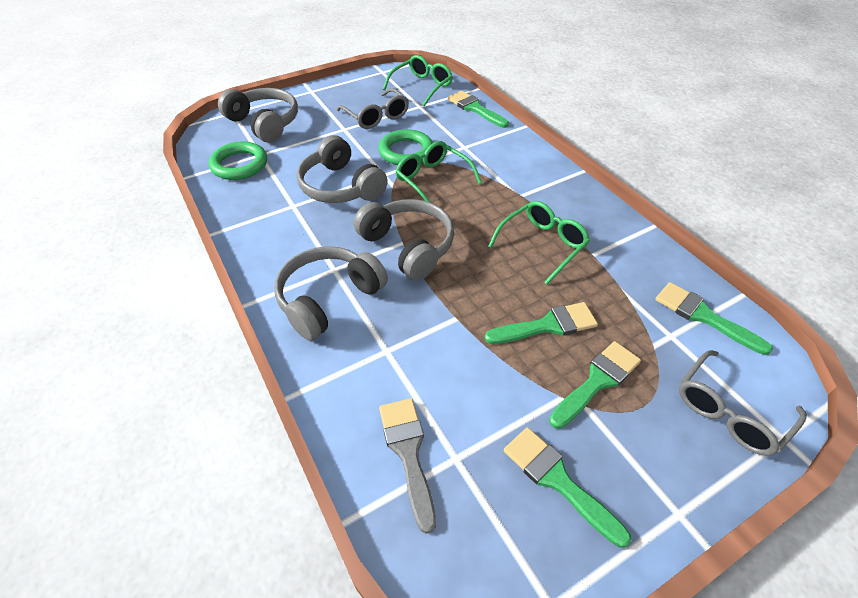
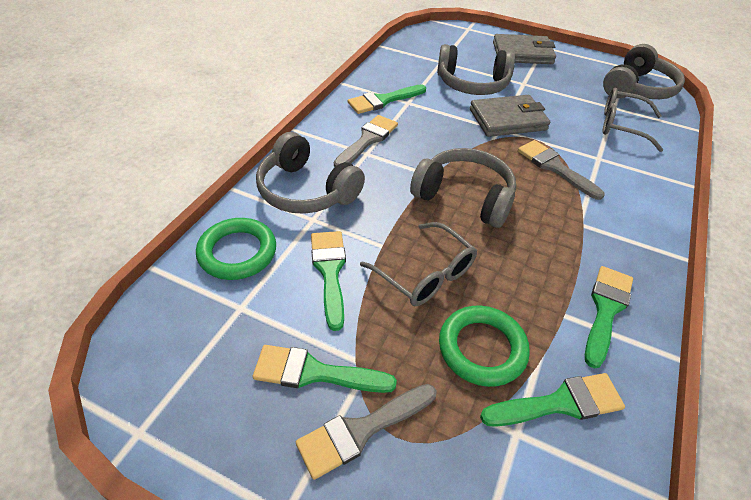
green glasses: [383,55,453,106] [395,141,482,203] [488,201,590,285] = 3 -> none = 0
grey brush: [379,398,436,534] = 1 -> [296,384,437,480] [334,115,398,167] [518,140,605,200] = 3
grey wallet: none = 0 -> [470,95,550,137] [493,34,556,64] = 2

